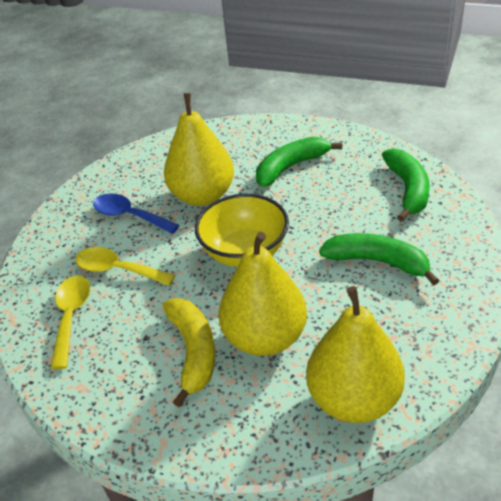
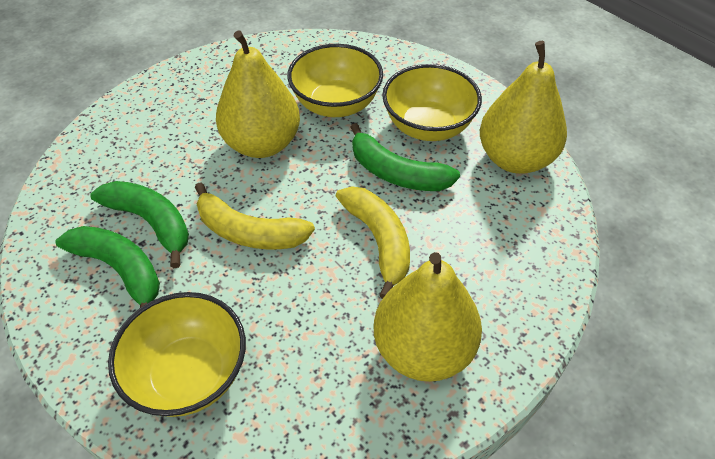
blue spoon: [93,193,180,234] = 1 -> none = 0
yellow banana: [163,298,215,407] = 1 -> [195,182,315,249] [336,186,410,299] = 2
yellow bowl: [195,194,289,267] = 1 -> [108,292,246,417] [287,44,383,117] [382,64,482,141] = 3
yellow spoon: [51,275,90,369] [75,247,175,286] = 2 -> none = 0

